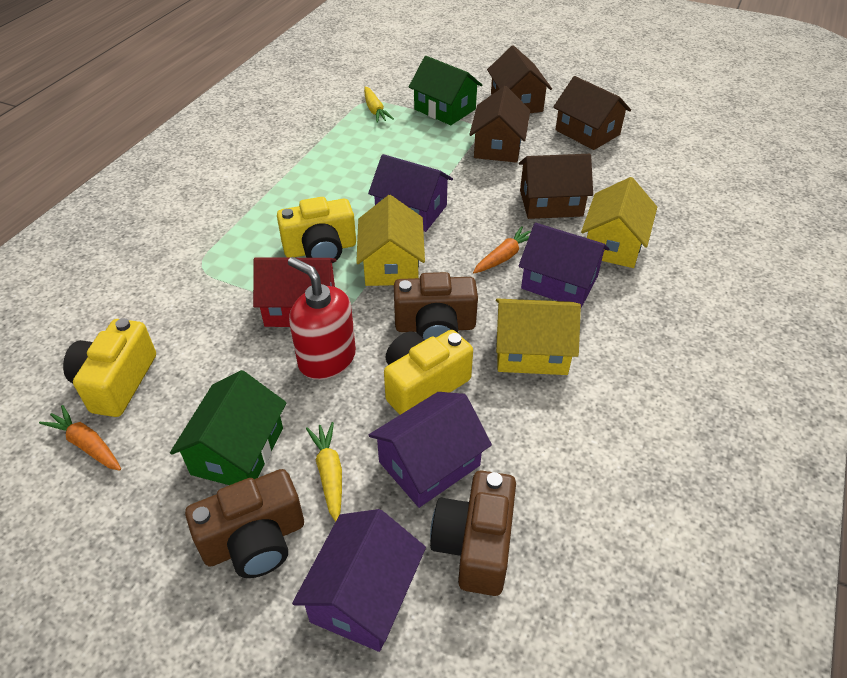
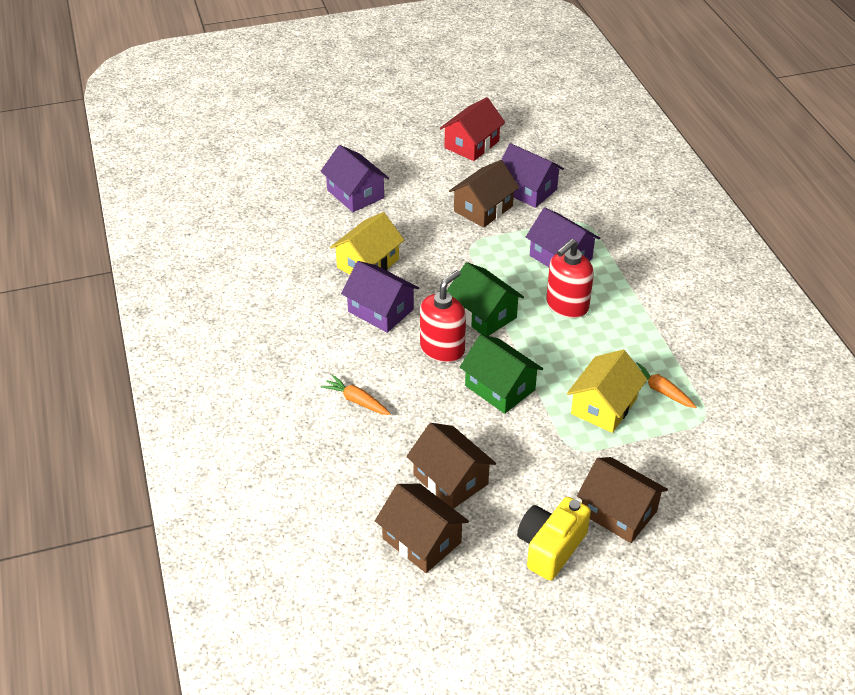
brown camera: [185,469,304,578] [394,272,478,340] [430,470,516,596] = 3 -> none = 0
red soap dispenser: [288,257,356,380] = 1 -> [420,270,466,363] [546,239,594,318] = 2
yellow camera: [63,318,156,417] [277,197,356,263] [384,330,473,415] = 3 -> [517,497,591,581] = 1
yellow carrot: [306,422,342,522] [364,86,394,123] = 2 -> none = 0
yellow house: [356,195,425,286] [496,299,581,375] [581,177,657,268] = 3 -> [330,212,404,275] [567,350,647,433] = 2

